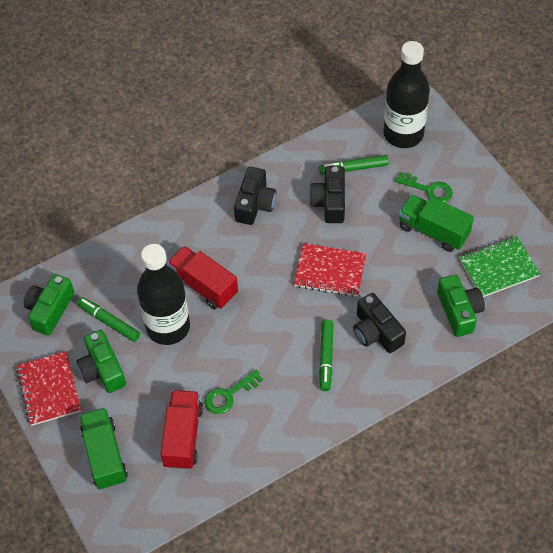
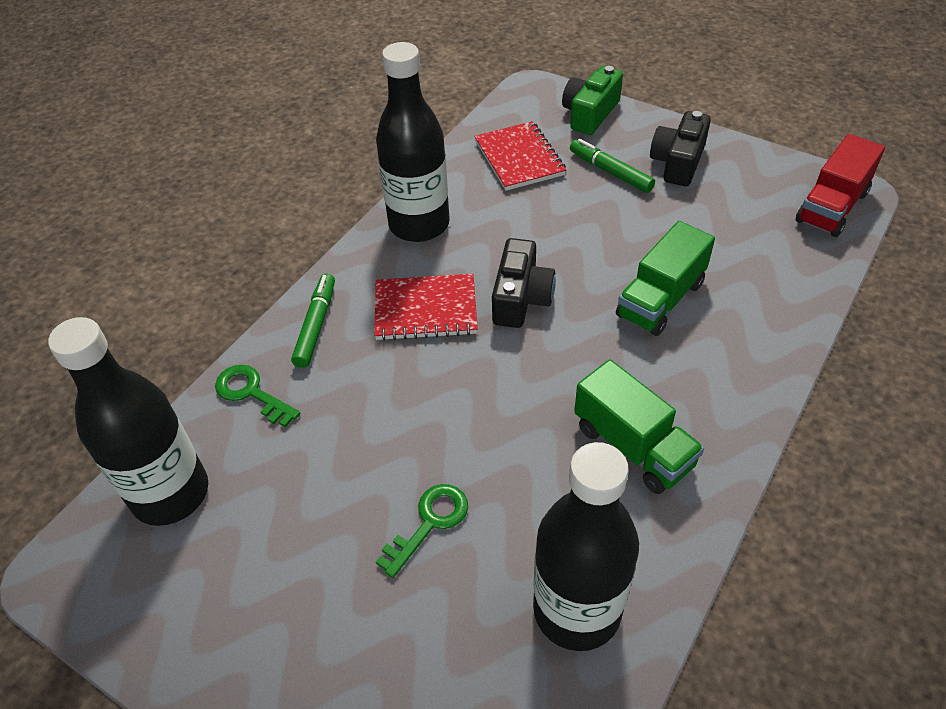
black bottle: [137,244,190,345] [383,41,430,148] = 2 -> [48,317,208,526] [376,42,450,242] [533,442,639,651] = 3
black camera: [234,167,277,225] [309,166,345,223] [353,293,406,353] = 3 -> [492,238,556,328] [650,111,711,186] = 2
green camera: [24,274,74,336] [76,330,126,393] [437,274,485,337] = 3 -> [562,66,623,135] = 1
green marker: [77,297,140,342] [319,155,389,175] [319,320,333,391] = 3 -> [291,274,335,368] [570,139,655,193] = 2
green notebook: [460,236,540,297] = 1 -> none = 0
red truck: [160,390,203,470] [167,246,238,310] = 2 -> [796,134,885,237] = 1

